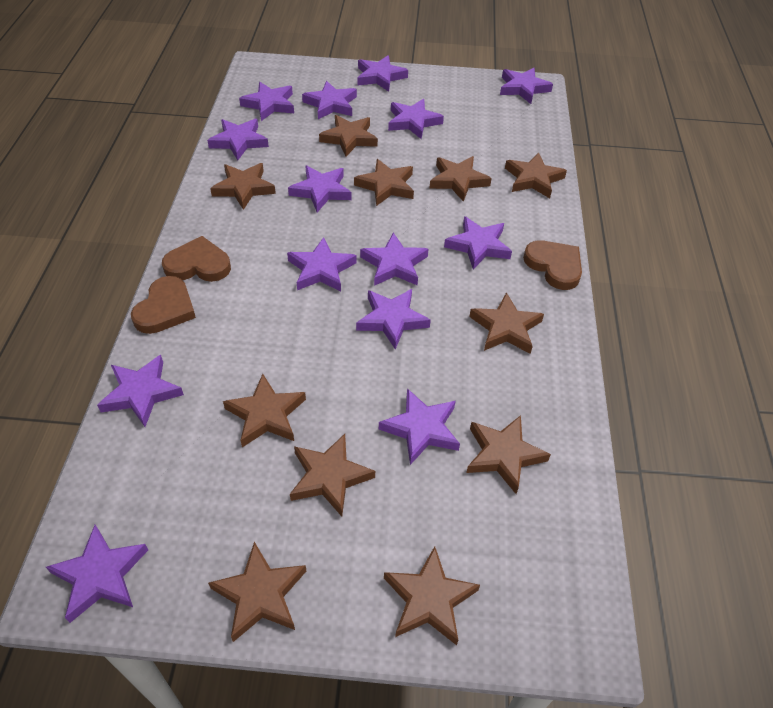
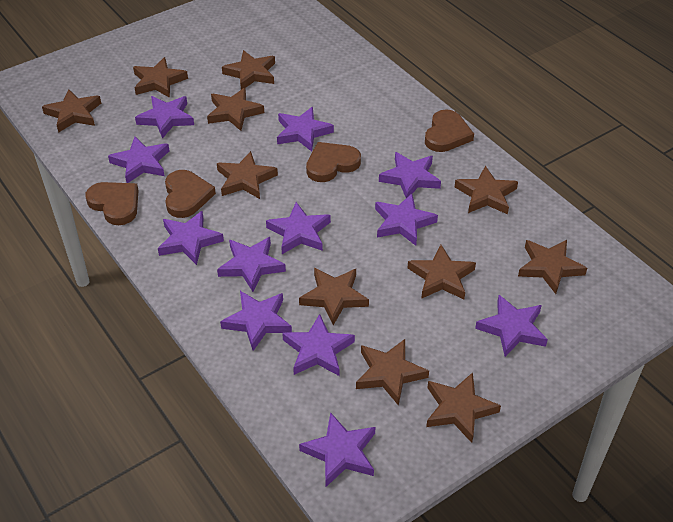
brown heart: [131,276,196,334] [162,236,231,282] [523,240,582,290] = 3 -> [85,182,139,225] [165,170,216,218] [306,142,361,182] [425,109,474,152] = 4
purple star: [46,525,148,623] [97,355,184,427] [207,119,269,160] [239,82,294,121] [287,237,357,292] [288,165,351,212] [302,81,357,119] [356,289,431,350] [357,55,408,92] [360,232,429,286] [379,388,460,465] [388,99,444,139] [444,216,512,270] [500,68,553,104] = 14 -> [108,137,169,183] [135,96,194,139] [158,211,224,265] [217,237,286,292] [220,291,292,351] [266,202,331,254] [277,107,334,152] [282,314,355,376] [299,412,376,487] [375,194,438,246] [379,152,441,198] [475,295,548,357] = 12

